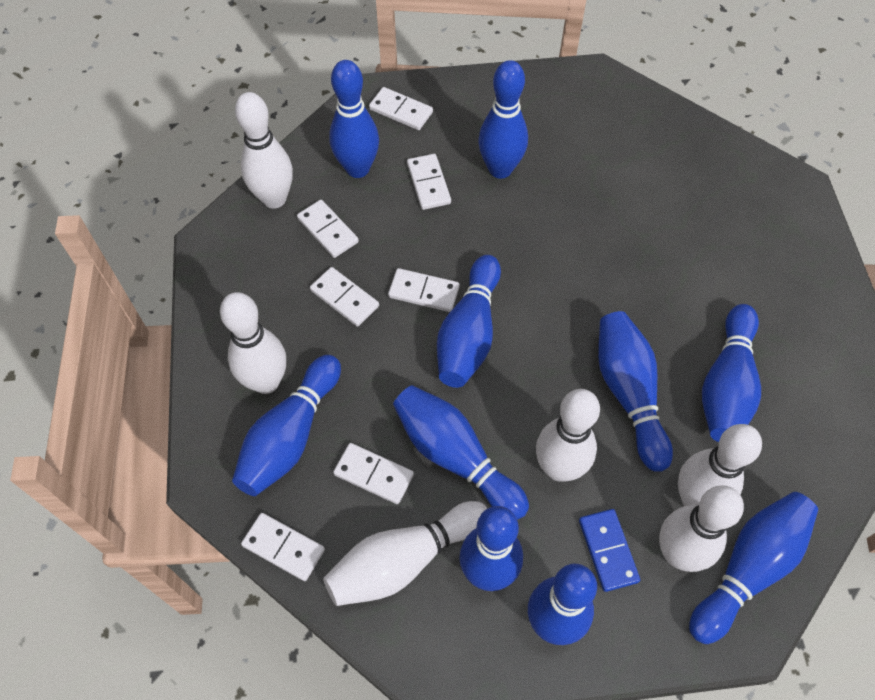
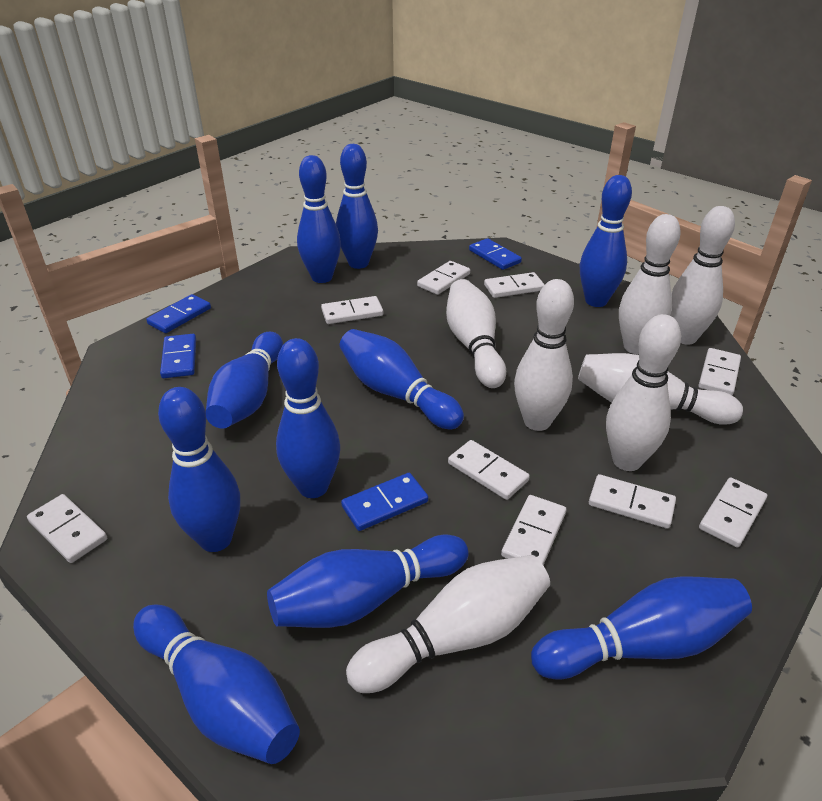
blue domino: [579,509,640,592] = 1 -> [146,294,211,333] [160,334,196,378] [341,473,428,531] [469,238,522,270] = 4
white bowling pin: [220,292,286,394] [235,92,293,209] [323,501,487,606] [536,389,600,482] [659,485,744,572] [678,424,762,506] = 6 -> [346,555,550,693] [446,279,506,388] [514,279,574,431] [578,353,743,425] [606,314,681,471] [619,214,681,354] [670,206,735,345] = 7
white domino: [241,513,325,581] [297,200,359,258] [310,267,379,327] [333,443,414,504] [369,87,433,130] [388,268,460,312] [407,154,451,210] = 7 -> [27,494,107,563] [321,296,383,324] [417,261,470,295] [448,440,530,500] [484,272,545,298] [501,495,566,565] [589,474,676,529] [698,348,741,395] [699,477,767,548] = 9

